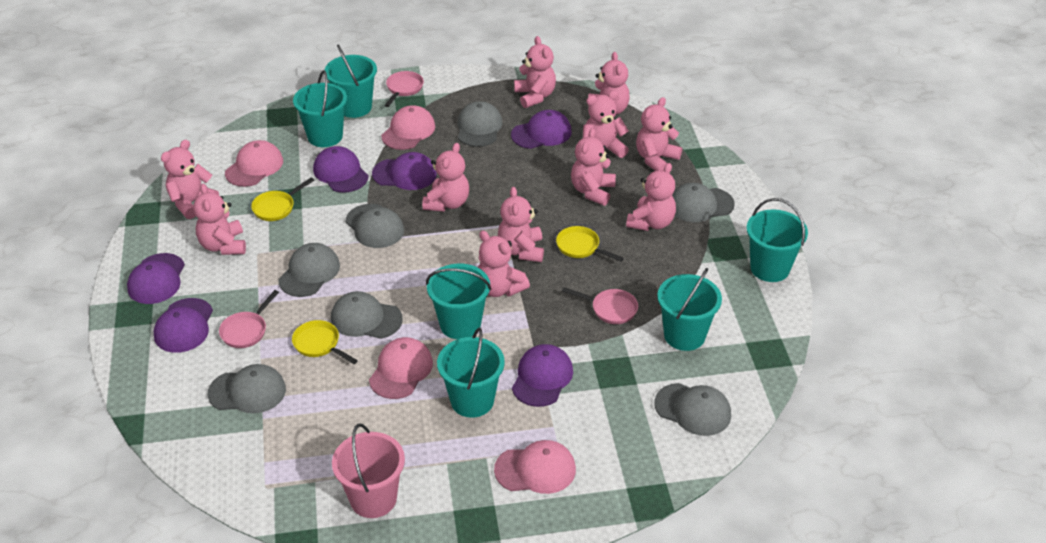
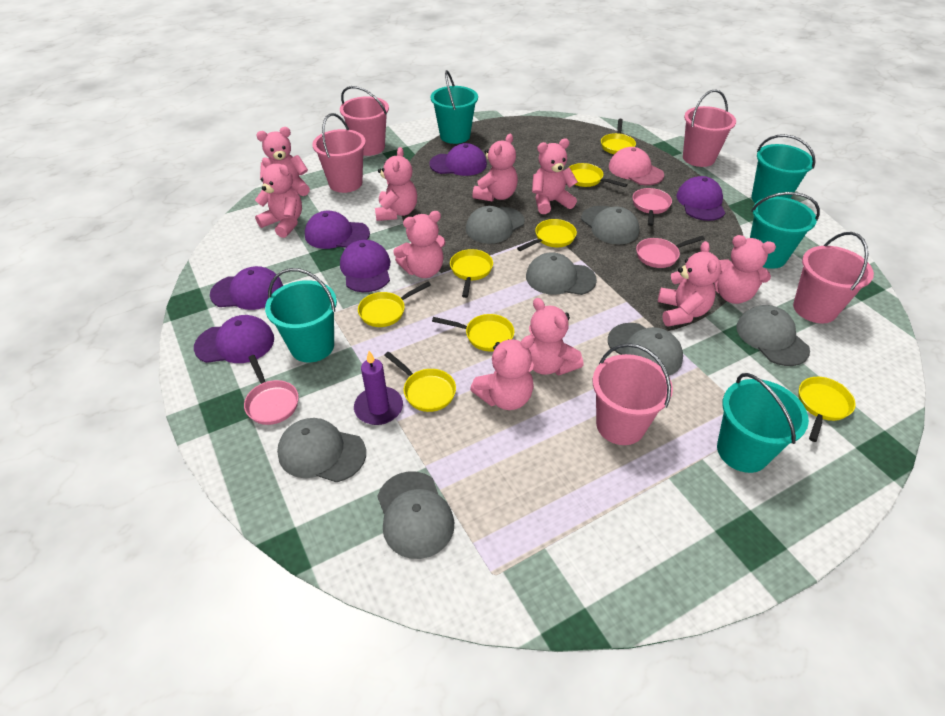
pink bucket: [332,423,405,518] = 1 -> [312,113,366,193] [340,86,389,156] [593,343,673,445] [683,89,736,167] [793,232,874,323] = 5
pink cap: [225,140,283,187] [369,337,433,399] [381,105,435,150] [494,440,576,494] = 4 -> [609,147,664,185] = 1
pink teddy bear: [161,140,219,219] [193,184,246,255] [422,143,469,212] [478,231,530,297] [498,187,544,262] [514,36,556,108] [571,128,616,206] [583,91,629,158] [588,52,630,114] [626,163,676,231] [636,97,682,171] = 11 -> [255,157,302,238] [257,127,310,196] [375,147,417,221] [393,211,446,278] [470,335,534,410] [472,134,518,202] [529,298,583,375] [532,138,578,214] [658,241,721,327] [714,235,776,304] = 10
purple candle: none = 0 -> [354,351,403,425] = 1
turquoise bucket: [293,70,347,147] [325,45,377,118] [426,264,491,339] [437,328,505,418] [657,268,722,351] [747,198,808,282] = 6 -> [265,268,337,363] [431,70,478,144] [717,373,809,473] [750,192,820,269] [751,134,816,203] = 5
yellow pan: [251,177,314,221] [292,320,358,364] [556,226,624,262] = 3 -> [358,282,431,327] [384,352,456,412] [432,314,514,351] [450,249,493,298] [517,219,577,251] [568,163,627,187] [601,119,636,154] [798,377,856,442] = 8

